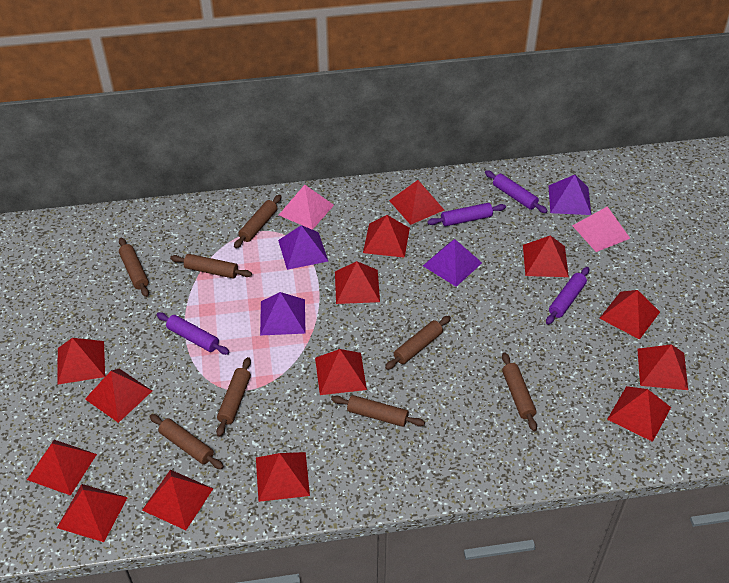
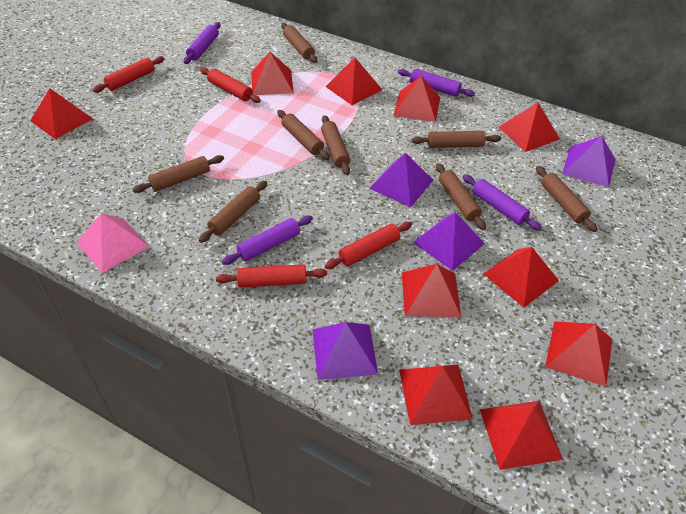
pink pyramid: [279,185,334,230] [572,206,630,252] = 2 -> [77,213,150,273] = 1
red pyramid: [27,440,97,496] [57,338,105,385] [57,484,128,542] [85,368,152,423] [142,470,213,530] [256,452,310,502] [315,349,367,395] [335,261,380,304] [363,215,410,258] [389,180,444,225] [523,235,569,277] [599,290,660,340] [607,386,671,442] [637,344,688,390] = 14 -> [30,89,93,139] [251,52,294,95] [325,58,382,105] [394,76,440,122] [399,364,473,425] [402,264,461,317] [480,401,563,470] [483,247,559,307] [499,102,560,152] [545,321,612,386] = 10
red rolling pin: none = 0 -> [93,56,164,93] [200,67,261,103] [216,264,327,288] [325,222,412,269] = 4

